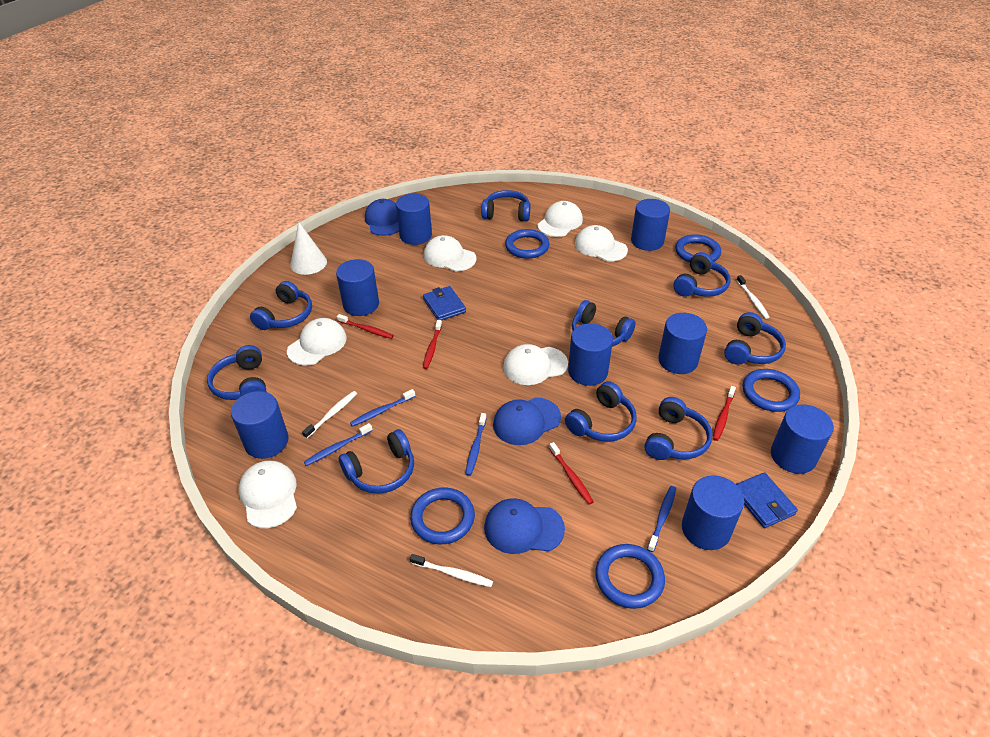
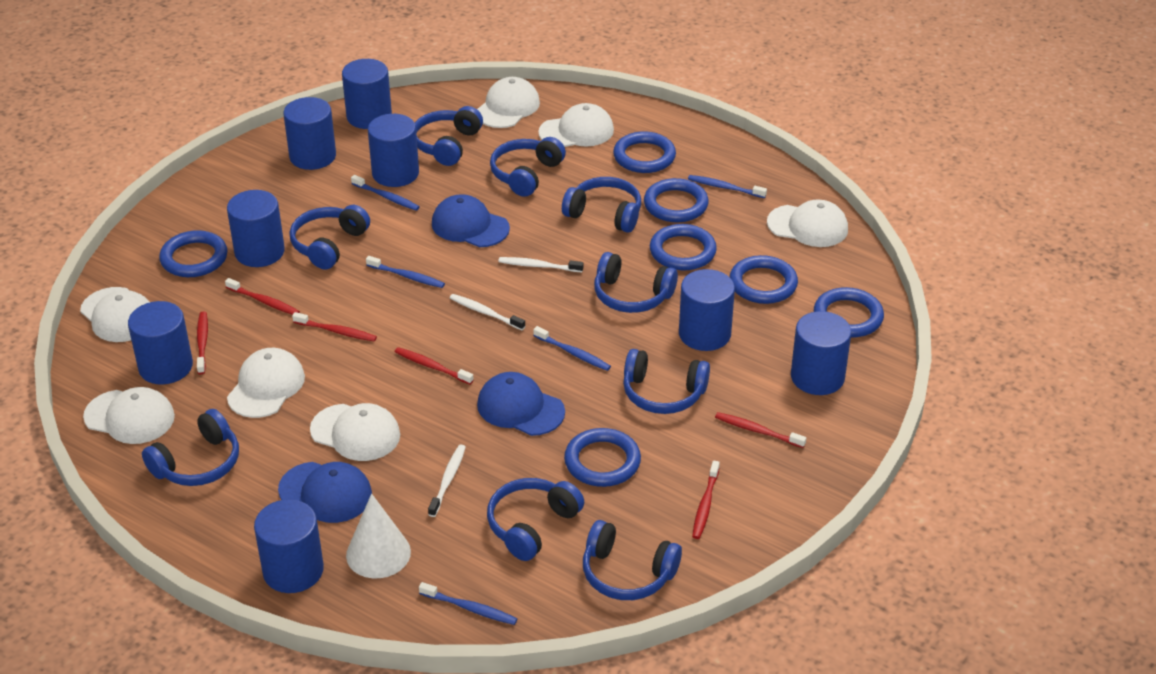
blue ring: [410,487,475,545] [505,229,550,259] [595,544,665,609] [675,234,721,263] [743,369,800,412] = 5 -> [159,230,228,277] [564,428,641,487] [613,131,676,173] [644,178,709,222] [650,224,717,270] [729,255,798,304] [814,287,884,338] = 7
blue toothbrush: [304,423,373,466] [350,389,415,427] [465,413,487,476] [647,486,676,552] = 4 -> [351,175,419,211] [366,256,445,288] [419,582,517,625] [533,326,611,371] [688,175,767,198] = 5
blue wallet: [423,286,466,320] [736,472,798,528] = 2 -> none = 0
red toothbrush: [337,314,394,339] [423,320,442,369] [549,442,594,505] [713,386,736,441] = 4 -> [197,312,208,374] [225,278,300,315] [292,312,377,342] [395,347,474,384] [692,460,720,539] [715,412,806,448] = 6
white cap: [239,461,297,528] [287,318,347,366] [424,235,477,271] [503,344,568,385] [537,201,583,237] [575,225,628,262] = 6 -> [80,287,150,342] [83,387,175,444] [227,348,305,418] [310,403,400,461] [477,77,540,128] [538,103,614,147] [767,199,848,247] = 7

